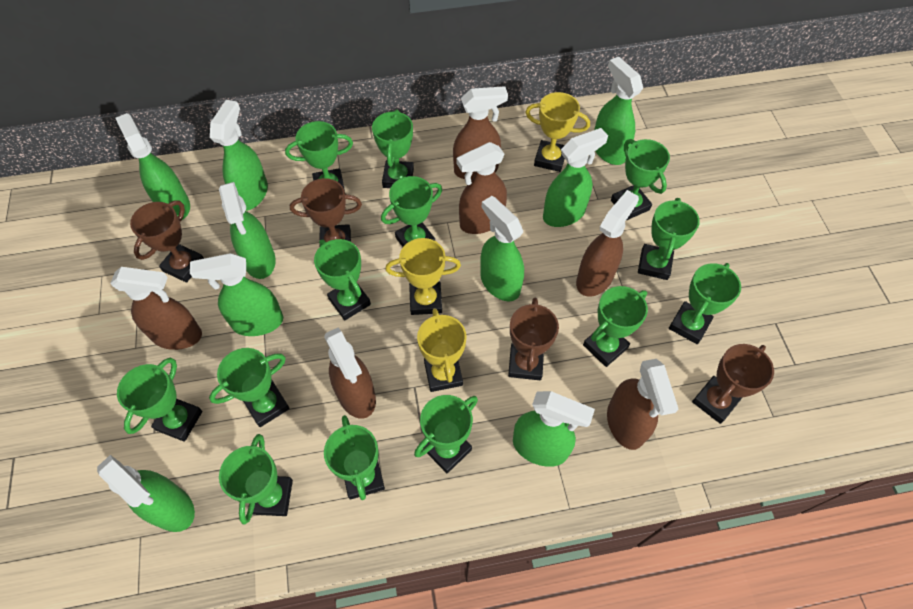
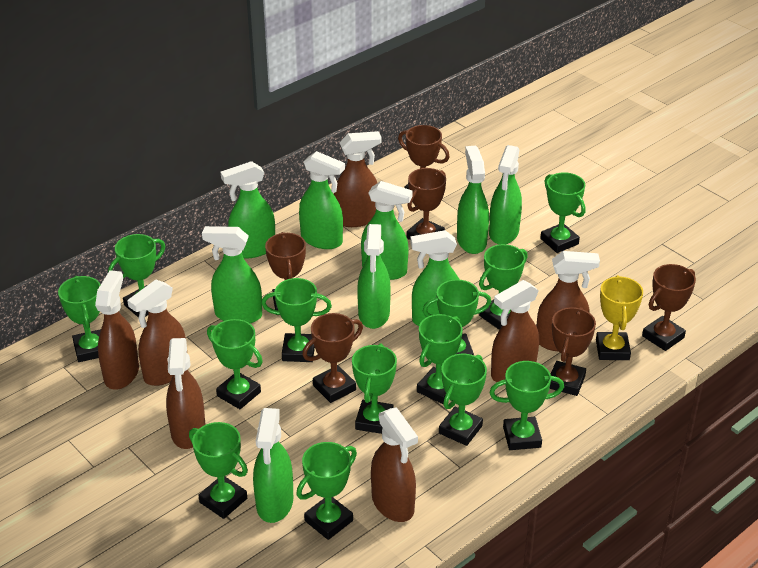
brown spray bottle: [110,267,202,350] [324,327,376,419] [453,86,508,180] [457,142,507,234] [576,190,639,297] [607,359,678,450] = 6 -> [95,270,139,390] [127,280,186,386] [166,338,206,449] [334,131,381,227] [371,407,418,522] [491,280,539,382] [537,251,600,351] = 7
brown trophy: [130,200,204,283] [290,178,362,242] [508,298,559,380] [692,344,774,424] = 4 -> [265,232,306,310] [302,313,363,403] [398,125,449,189] [407,168,446,240] [549,307,596,396] [642,264,696,351] = 6
yellow trophy: [385,238,461,315] [417,308,467,392] [525,92,590,172] = 3 -> [596,275,643,360] = 1

